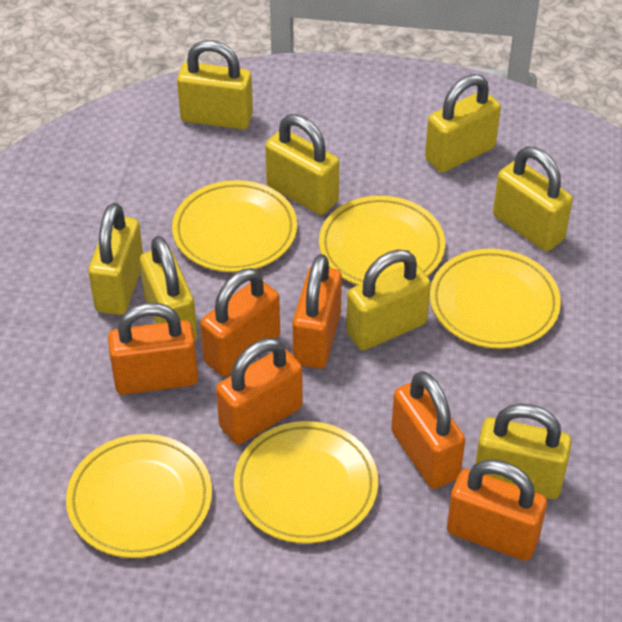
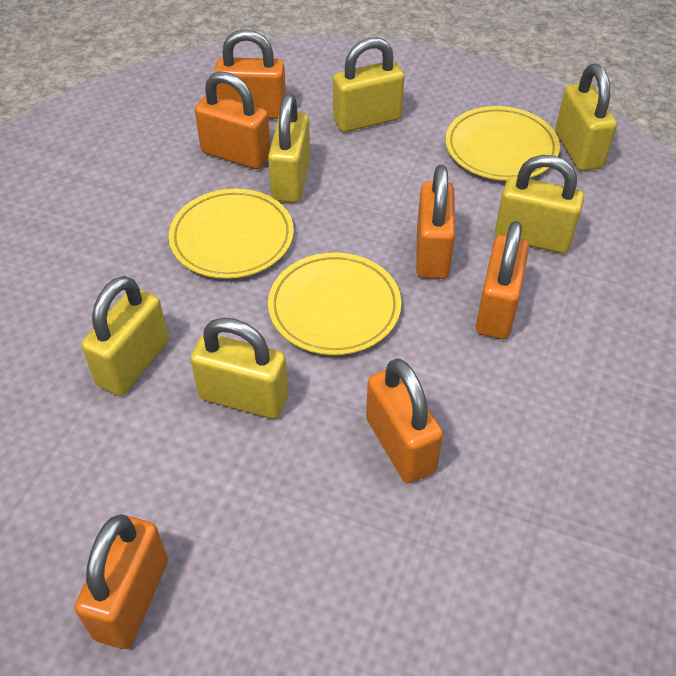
yellow padlock: [88,203,143,315] [140,236,197,341] [177,40,253,129] [265,114,339,215] [346,249,431,350] [425,74,501,172] [475,404,572,499] [493,147,573,251] = 8 -> [81,276,169,396] [190,318,288,419] [268,93,310,203] [333,37,404,132] [495,155,584,254] [555,64,617,171] = 6
yellow plate: [66,434,212,558] [172,180,297,272] [234,421,378,544] [319,196,445,285] [430,249,561,349] = 5 -> [169,189,294,279] [268,252,401,355] [446,106,560,181] = 3

